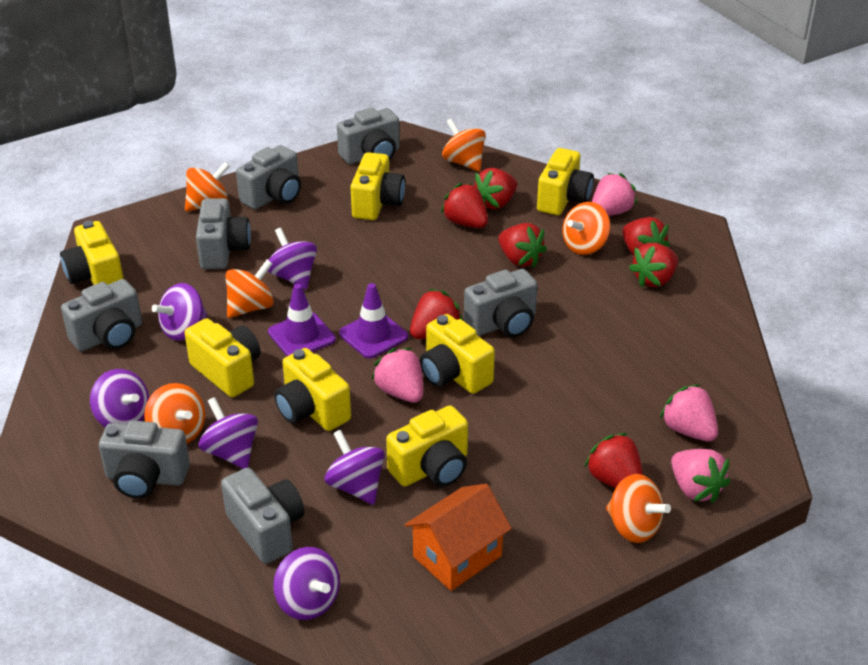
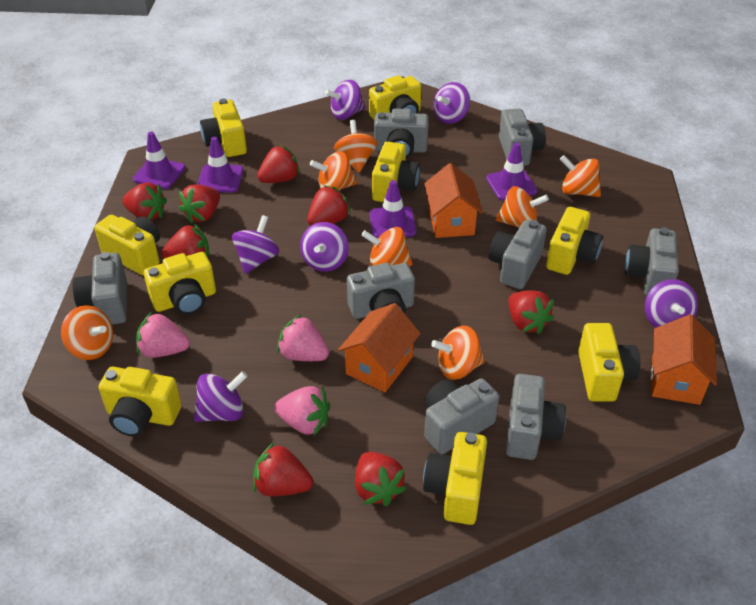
grey camera: [61,279,142,351] [99,420,190,499] [196,198,251,269] [221,468,304,564] [236,145,301,210] [337,107,400,164] [464,269,538,337] = 7 -> [73,252,127,324] [347,263,415,319] [374,108,429,159] [424,378,499,454] [488,220,547,289] [499,109,546,166] [506,374,566,460] [625,227,679,296] = 8
orange house: [405,484,512,591] = 1 -> [338,303,421,392] [424,163,483,238] [651,314,717,405] = 3
orange spinning top: [144,383,205,444] [185,162,230,212] [226,260,274,318] [442,118,486,172] [562,202,610,255] [606,474,671,543] = 6 -> [61,305,113,360] [310,151,357,190] [334,120,377,173] [361,227,412,266] [431,326,485,380] [496,186,549,228] [560,155,601,197] = 7
pink strawberry: [371,348,423,403] [592,173,637,216] [660,384,718,442] [671,449,730,503] = 4 -> [136,312,190,358] [274,386,330,435] [277,315,329,361] = 3
purple traffic cone: [268,284,336,356] [339,283,408,359] = 2 -> [133,132,185,189] [198,137,243,193] [370,180,416,238] [486,142,537,201] = 4
red strawberry: [410,289,462,339] [441,183,488,228] [475,168,517,209] [498,223,547,267] [584,433,643,488] [622,217,670,256] [629,243,678,287] = 7 -> [122,182,167,220] [161,224,209,259] [179,184,220,224] [253,442,313,496] [257,145,300,183] [307,185,351,225] [355,452,406,507] [508,290,554,334] = 8
yellow camera: [60,221,124,285] [185,318,261,398] [274,348,351,431] [351,152,405,220] [386,405,468,487] [420,314,495,394] [537,148,594,215] = 7 -> [94,215,160,275] [99,367,182,437] [144,252,216,315] [200,98,247,157] [369,75,422,121] [372,142,420,202] [423,432,487,525] [546,207,603,275] [578,323,640,402] = 9

